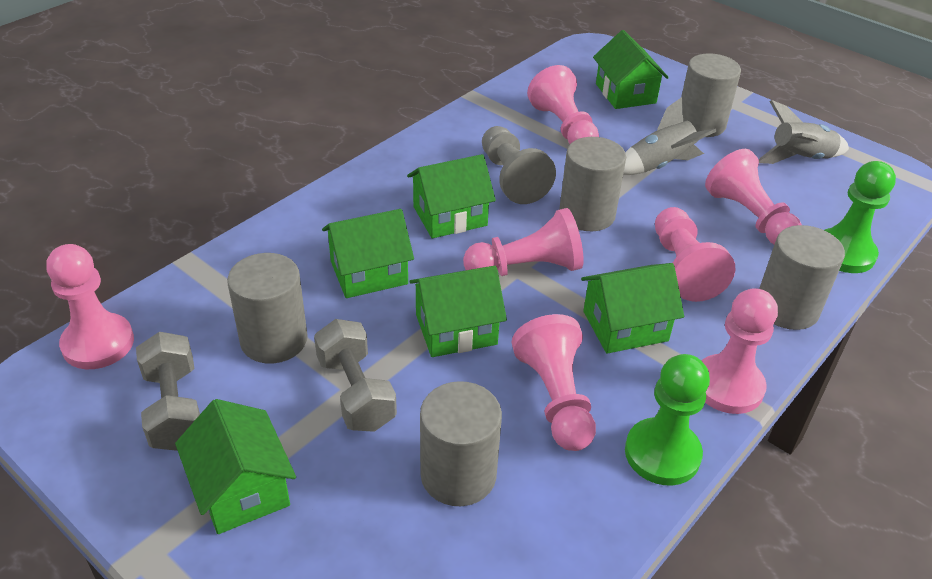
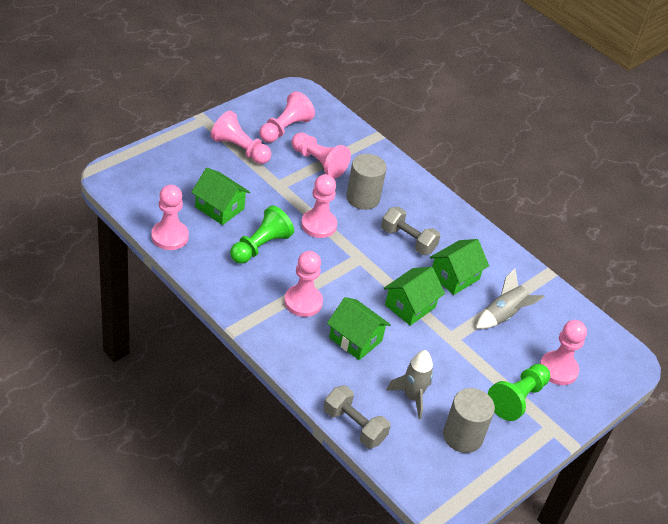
green house: [175,399,296,534] [322,209,414,298] [407,154,496,238] [409,266,507,357] [581,263,684,354] [593,30,669,109] = 6 -> [191,168,250,225] [327,297,391,360] [384,267,445,326] [430,239,489,295] = 4
grey cylinder: [227,253,308,364] [420,381,502,506] [559,137,626,231] [681,53,741,137] [759,225,845,330] = 5 -> [346,154,387,210] [443,388,495,453] = 2
grey pawn: [482,126,556,204] = 1 -> none = 0

